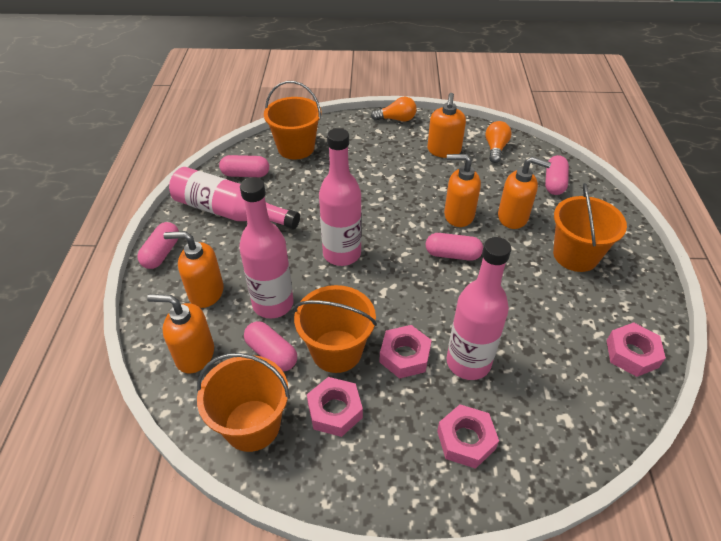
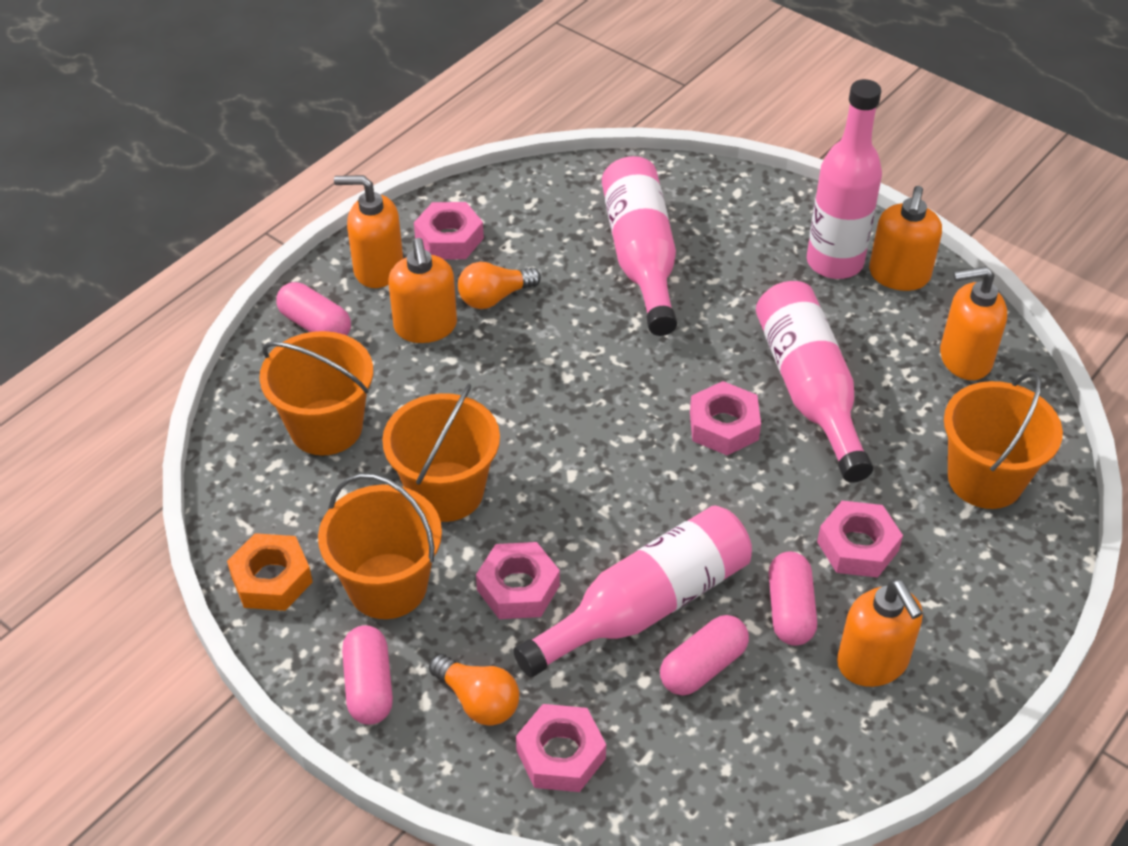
orange nut: none = 0 -> [227,533,313,611] = 1
pink capsule: [137,222,179,269] [219,155,269,177] [244,321,297,371] [426,233,483,261] [545,155,569,195] = 5 -> [276,282,351,336] [342,625,393,725] [660,615,749,696] [769,551,817,646] = 4
pink nut: [307,377,363,437] [379,325,432,379] [437,404,499,469] [607,322,666,377] = 4 -> [414,202,484,260] [476,542,560,619] [516,704,606,792] [690,381,761,455] [817,501,903,578] = 5

